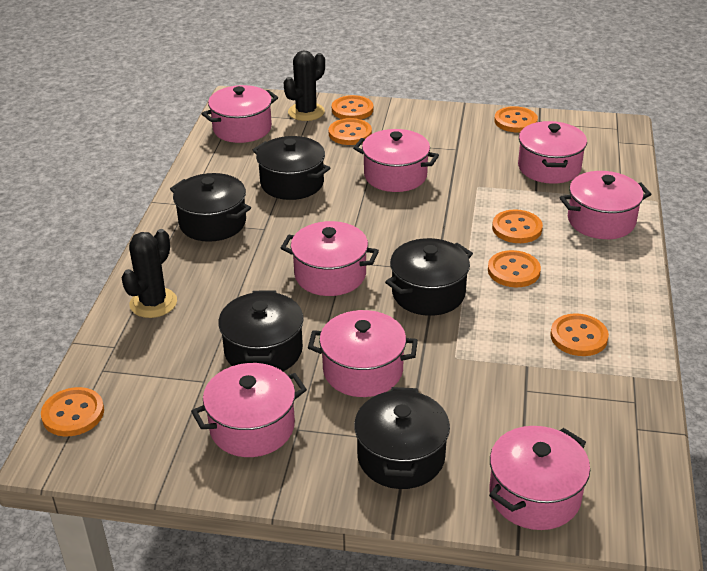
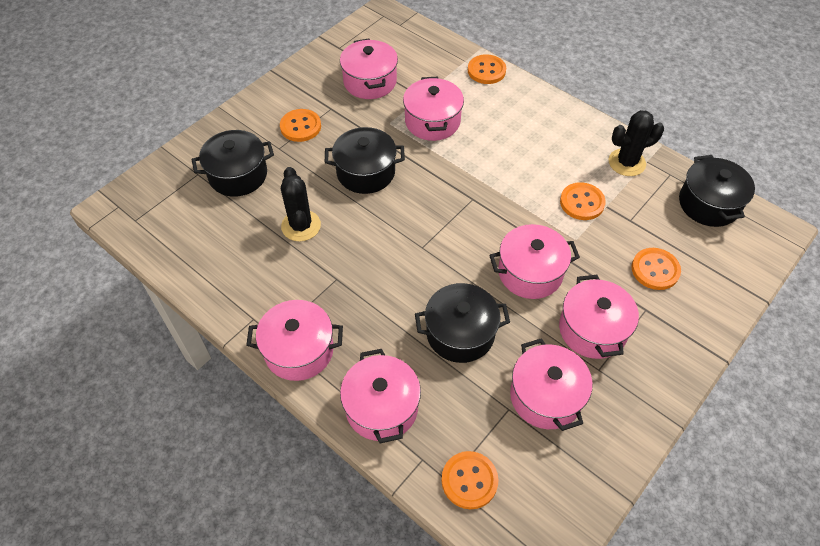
black pot: [170,173,251,242] [218,290,304,371] [253,136,330,200] [354,387,450,489] [385,238,473,316] = 5 -> [191,130,274,197] [325,127,405,194] [415,283,510,363] [679,155,755,227] = 4
orange button: [41,387,104,436] [329,118,372,145] [332,95,373,119] [488,250,541,287] [492,209,543,243] [494,106,538,133] [550,313,609,356] = 7 -> [280,109,321,142] [441,451,498,509] [468,54,506,84] [560,182,606,220] [631,248,681,290] = 5
pink pot: [191,363,307,457] [201,85,278,143] [281,221,379,296] [308,310,418,397] [353,129,439,192] [489,426,590,530] [518,121,587,184] [560,171,651,239] = 8 -> [246,300,343,381] [340,39,398,99] [340,349,421,443] [403,77,464,141] [489,224,580,299] [510,338,593,431] [559,275,639,359] = 7

